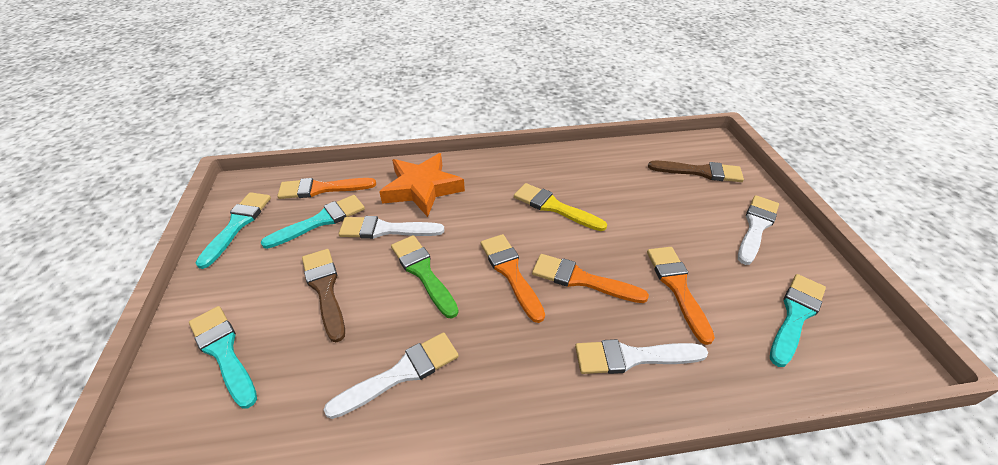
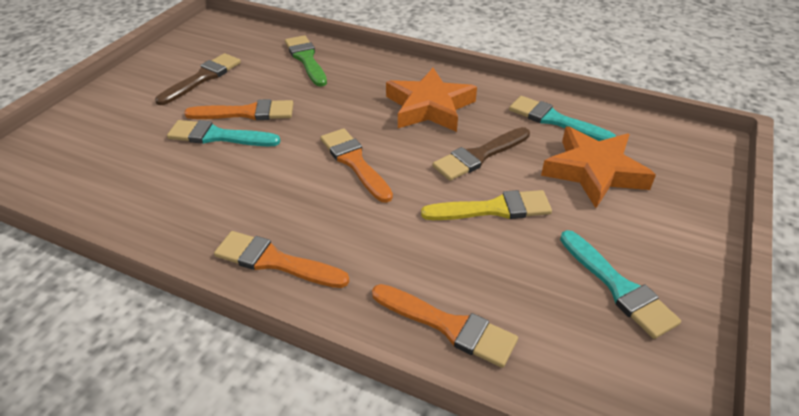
orange star: [379,153,465,217] = 1 -> [386,68,477,132] [541,126,656,208] = 2
turquoise brush: [189,306,257,409] [195,192,271,269] [260,195,365,249] [770,274,826,367] = 4 -> [167,120,281,146] [509,96,616,141] [560,230,681,339] = 3
white brush: [324,332,459,419] [339,216,445,239] [575,339,708,374] [738,195,779,265] = 4 -> none = 0

